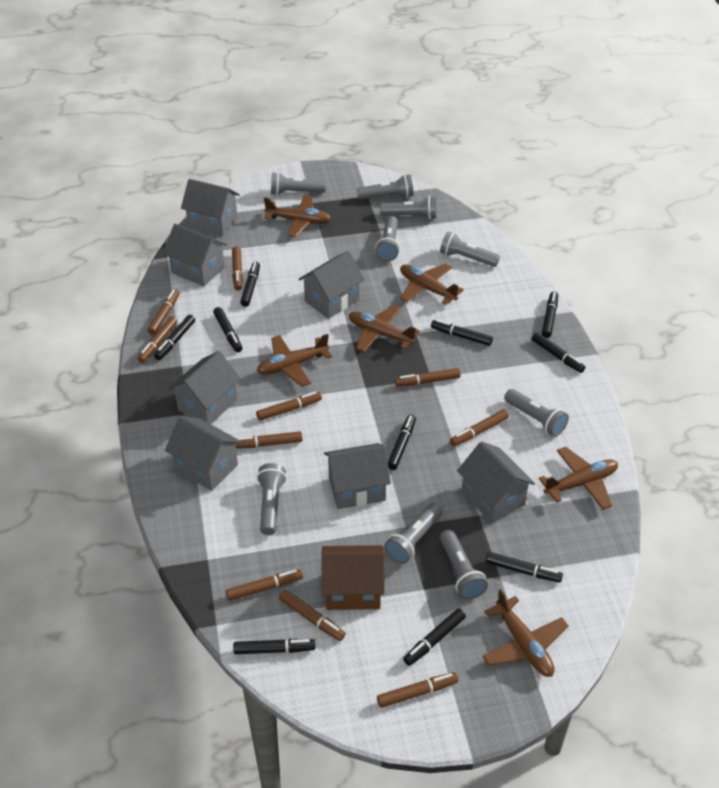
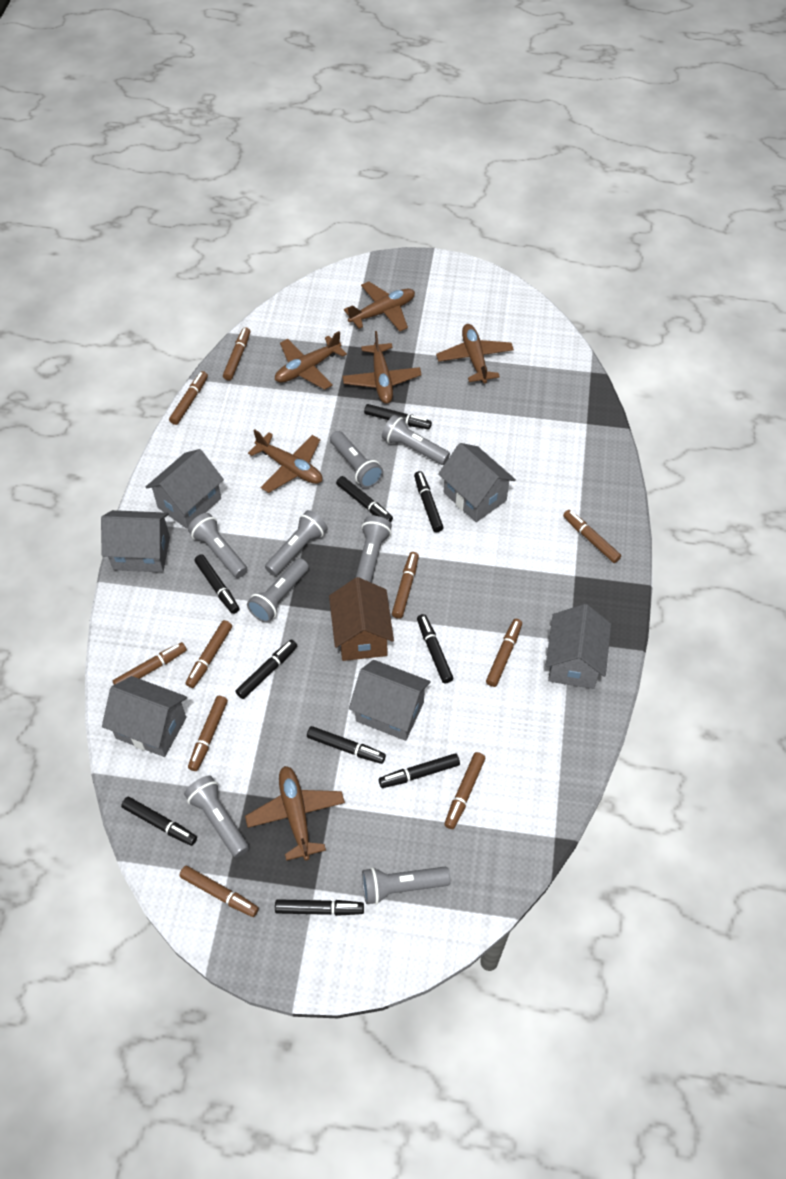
grey flashlight: [257,463,287,535] [271,172,326,195] [357,175,414,200] [375,216,400,261] [380,196,436,220] [384,503,443,564] [440,231,500,267] [440,530,488,599] [504,389,569,437] = 9 -> [184,775,249,858] [188,513,248,578] [247,558,309,623] [265,510,328,576] [330,431,383,488] [356,516,392,582] [362,867,451,905] [382,415,450,465] = 8
grey house: [163,224,227,286] [165,416,241,491] [168,351,241,424] [181,179,240,236] [299,251,365,319] [324,443,391,509] [457,441,535,523] = 7 -> [101,510,170,572] [102,676,187,757] [146,449,224,529] [349,660,431,741] [438,443,516,522] [546,604,611,689] = 6

